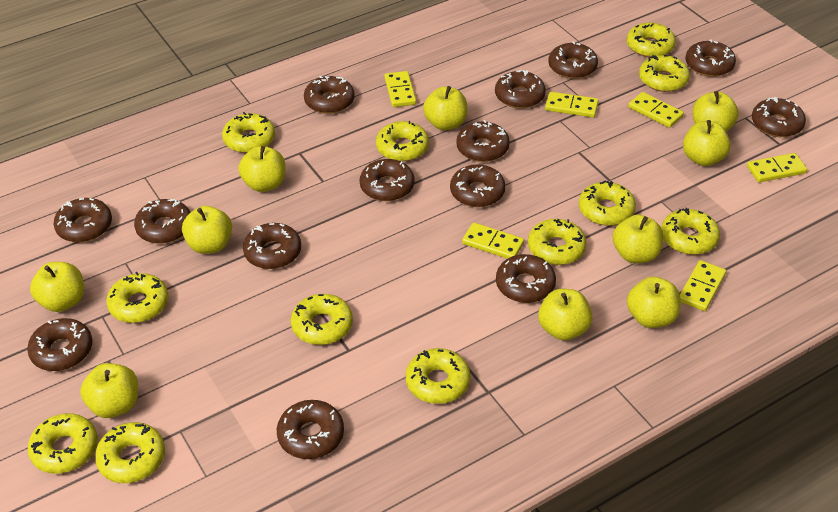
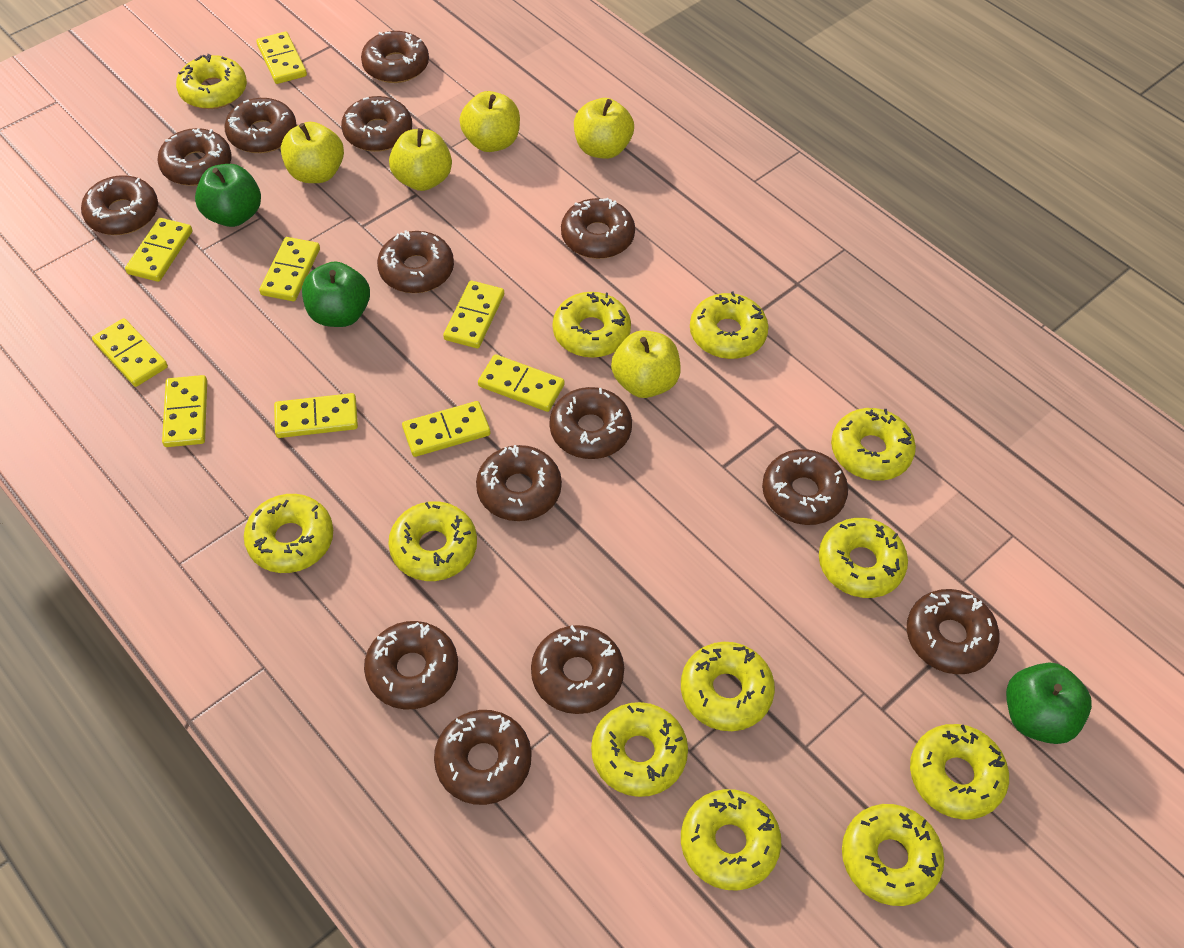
green apple: none = 0 -> [195,164,261,227] [302,261,370,327] [1006,662,1092,744] = 3
yellow apple: [30,262,84,312] [80,363,138,418] [182,206,232,254] [238,146,286,192] [423,86,467,130] [538,289,592,340] [613,214,663,263] [627,277,680,328] [683,120,731,166] [693,91,739,132] = 10 -> [281,122,344,183] [389,128,452,191] [460,91,520,152] [574,98,634,159] [611,330,681,398] = 5
yellow domino: [384,71,416,107] [462,222,524,259] [545,92,599,117] [628,92,684,128] [680,260,726,311] [747,153,807,182] = 6 -> [92,318,168,387] [125,218,193,282] [162,375,207,447] [256,32,307,84] [259,237,320,301] [274,393,358,438] [402,401,491,457] [443,281,504,348] [478,354,565,412] = 9

